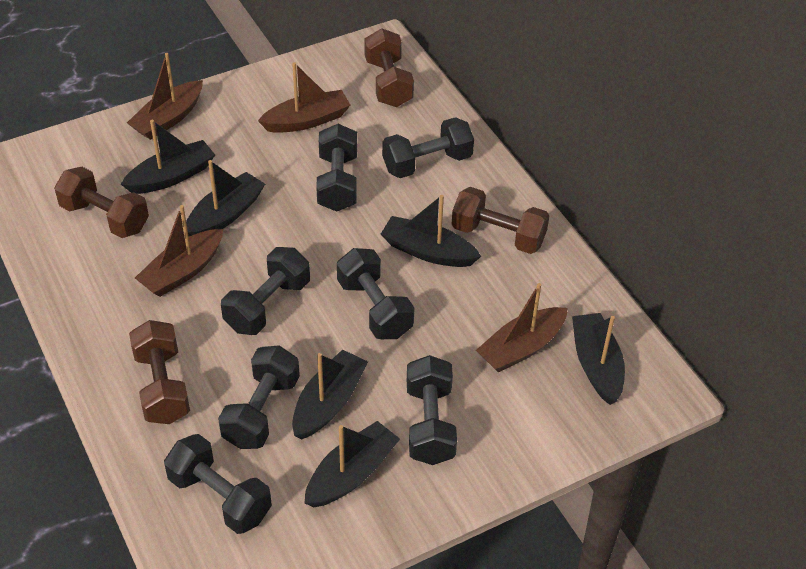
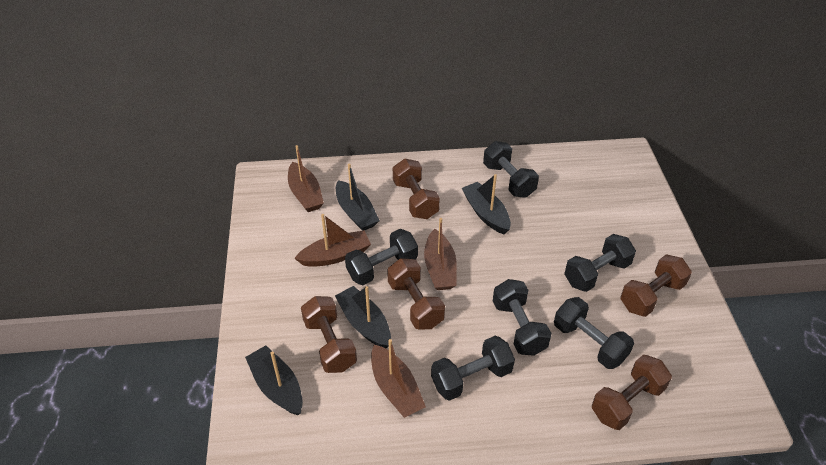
black boat: [121,120,215,194] [186,160,265,236] [292,349,368,440] [304,421,400,507] [381,195,481,267] [572,313,625,405] = 6 -> [245,345,303,415] [335,286,391,348] [336,164,380,231] [462,174,511,234] = 4
black dumbbell: [164,434,272,534] [218,345,300,449] [221,247,310,335] [316,124,357,212] [337,248,415,339] [382,117,474,178] [407,355,457,465] = 7 -> [345,229,418,285] [431,336,515,401] [483,141,539,198] [493,279,552,356] [554,297,634,369] [564,234,636,292] = 6
brown dumbbell: [54,167,149,238] [129,320,190,424] [364,28,414,107] [452,187,549,254] = 4 -> [301,296,357,373] [387,258,445,329] [393,159,440,219] [592,355,672,430] [621,254,692,317] = 5

